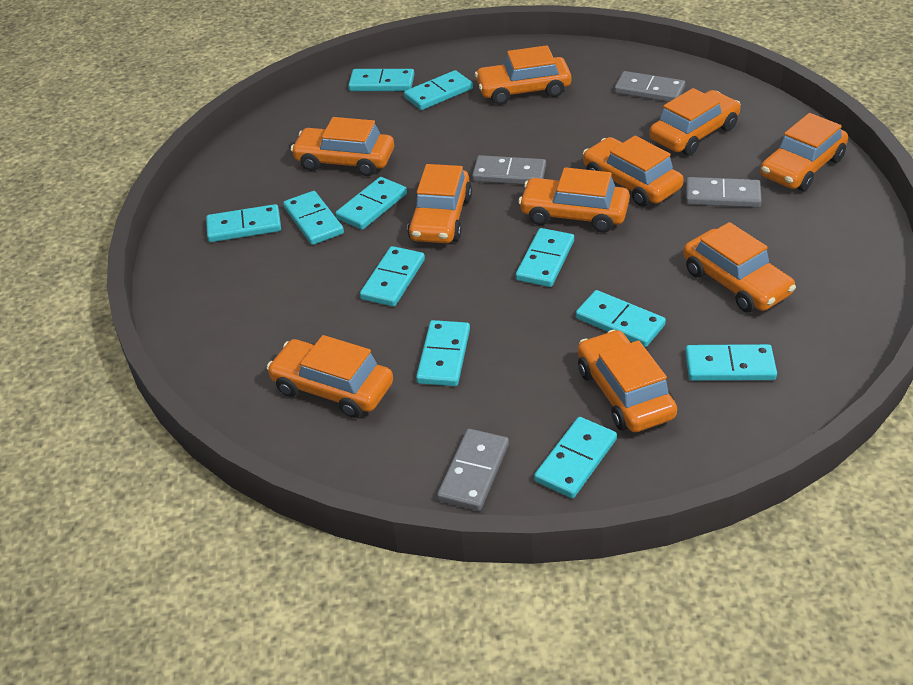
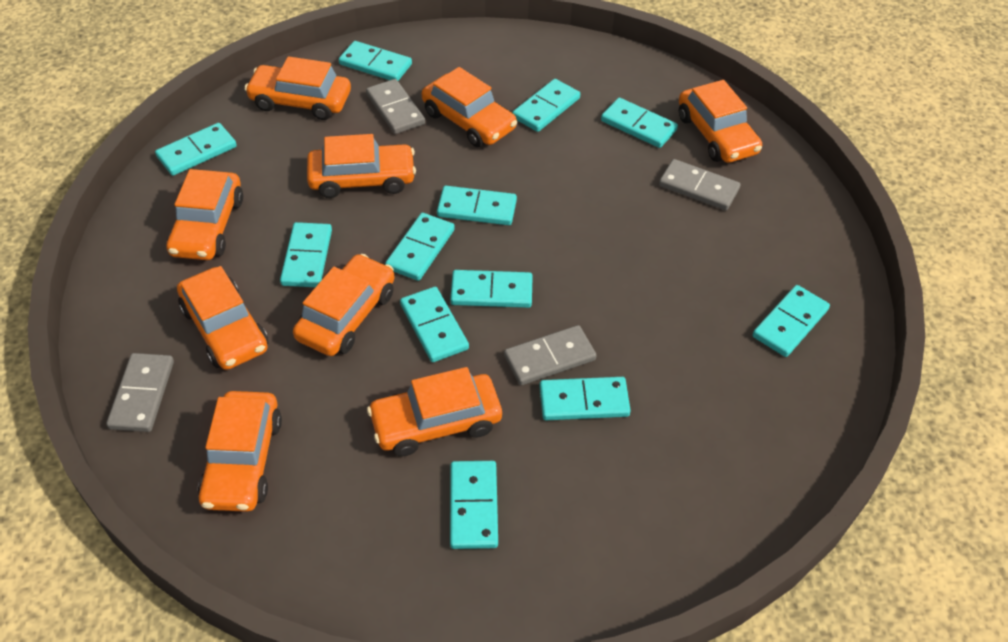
orange car: [267,335,393,418] [291,117,394,176] [407,164,472,243] [475,45,572,105] [518,167,630,232] [578,330,677,432] [583,136,684,207] [649,88,741,155] [683,222,796,313] [760,113,848,191] = 10 -> [166,169,243,260] [177,266,268,370] [198,391,282,512] [245,56,351,120] [293,254,395,356] [307,134,416,198] [367,367,502,457] [422,67,517,147] [679,80,762,163] = 9
turquoise domino: [206,204,281,242] [283,191,344,245] [335,177,407,230] [348,69,414,91] [360,246,425,307] [404,70,473,110] [416,320,470,386] [516,228,574,287] [534,417,617,498] [576,290,666,347] [685,344,777,381] = 11 -> [155,123,237,176] [280,222,332,287] [339,41,412,81] [385,213,455,281] [400,287,469,362] [437,186,517,225] [450,270,533,308] [450,461,498,549] [512,79,580,132] [539,377,631,420] [601,98,678,148] [752,285,830,357] = 12

